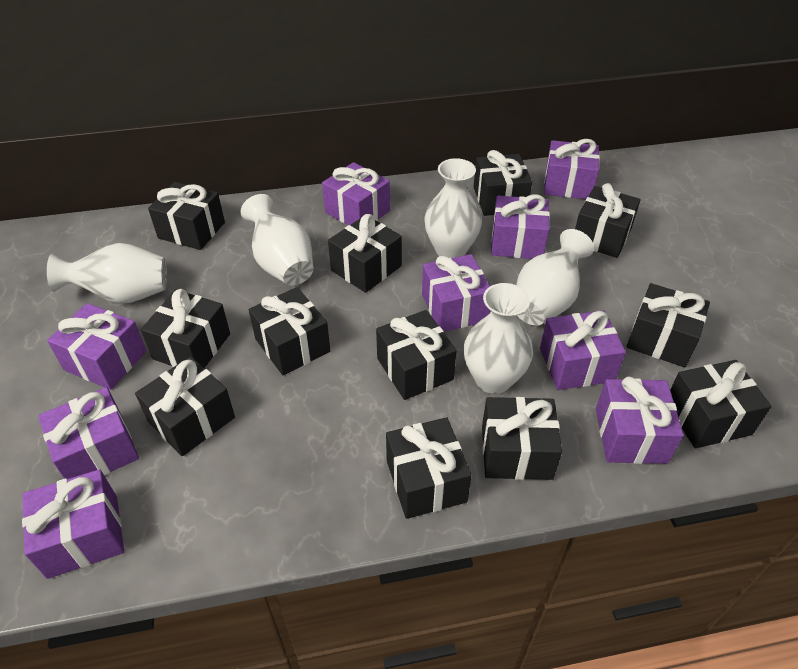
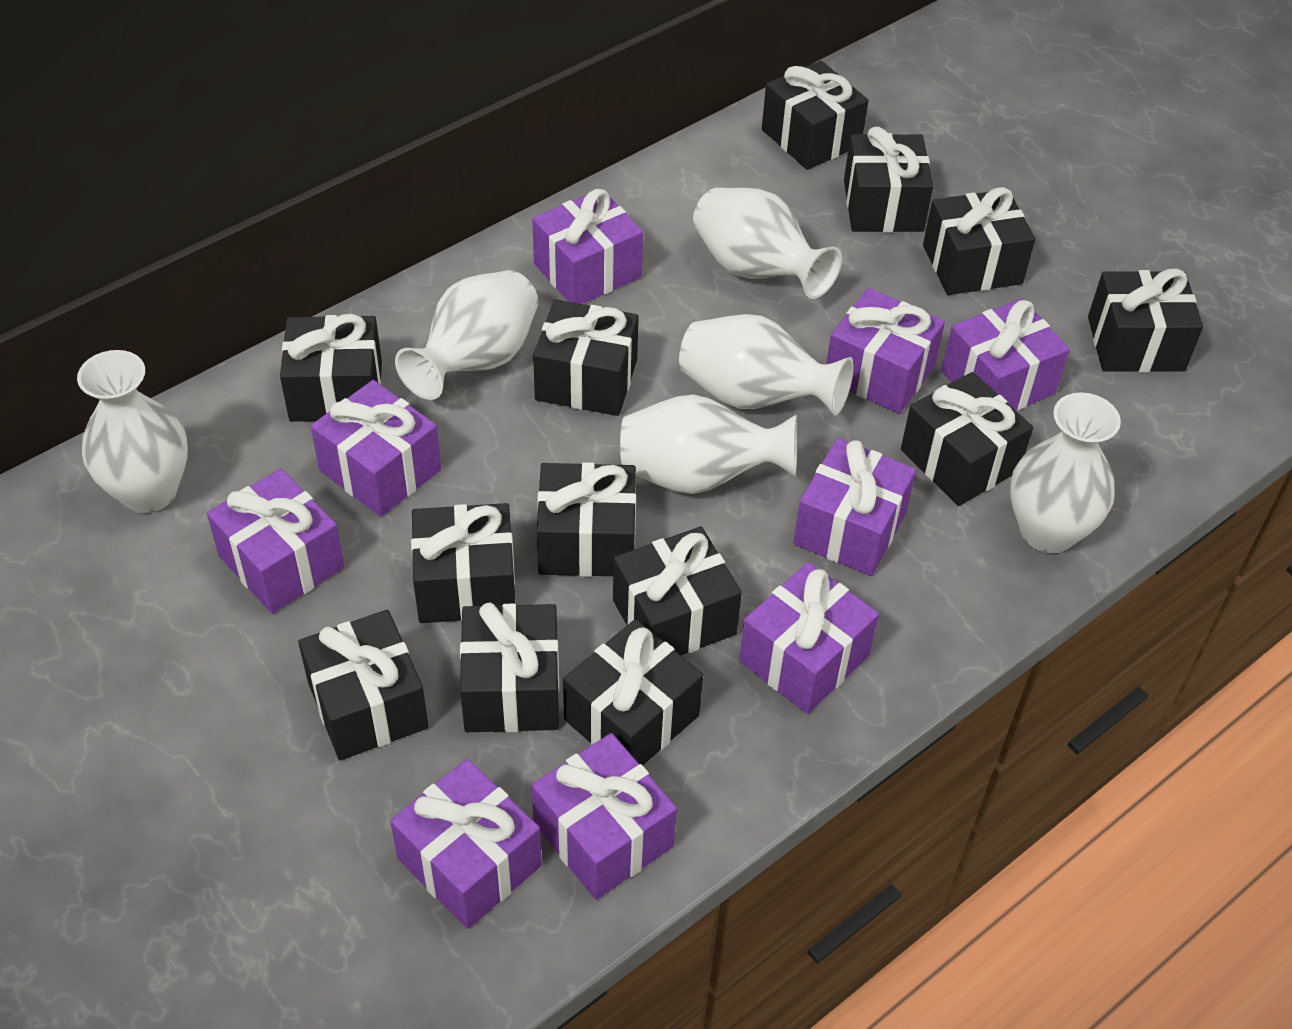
black gift: [135,356,235,456] [141,289,230,368] [148,182,225,250] [249,287,330,375] [328,214,402,293] [376,310,457,400] [386,417,472,519] [474,150,532,216] [482,397,562,480] [575,183,640,258] [626,283,710,368] [670,360,771,448] = 12 -> [280,314,382,422] [298,610,428,760] [411,503,515,623] [460,603,559,732] [533,299,639,416] [537,462,636,577] [563,619,703,765] [613,527,742,655] [762,60,868,170] [844,127,933,232] [901,372,1033,506] [923,187,1035,295] [1088,268,1203,372] = 13
white vase: [47,243,167,304] [241,194,314,286] [424,158,482,258] [464,283,533,394] [516,229,594,326] = 5 -> [77,350,188,513] [395,270,538,400] [620,394,797,494] [679,314,853,415] [693,188,842,299] [1010,392,1121,553] = 6

